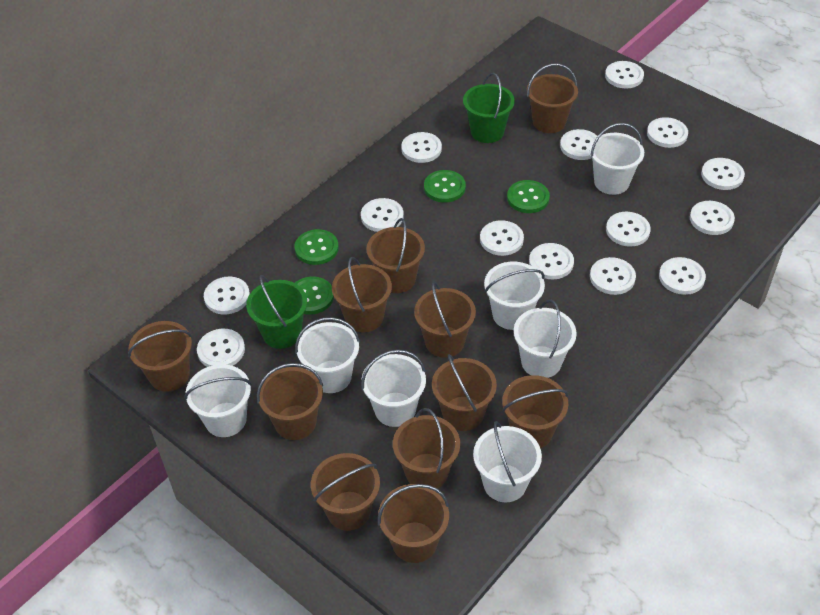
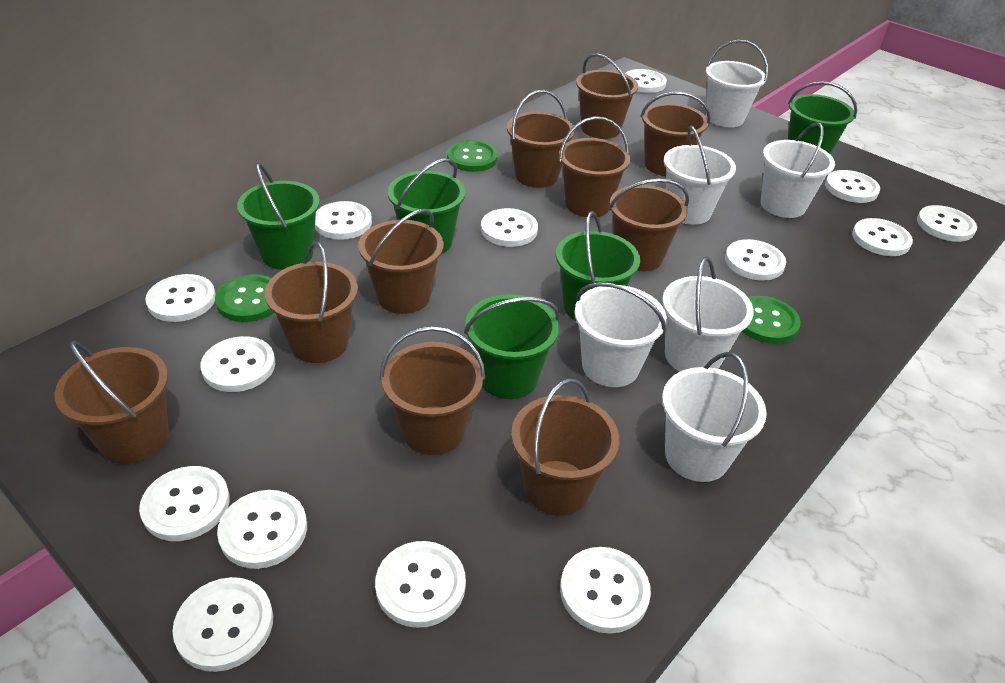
brown bucket: [128,321,192,392] [257,363,323,440] [311,453,380,531] [332,257,392,332] [366,218,425,293] [378,484,449,563] [393,408,460,489] [414,281,476,358] [432,354,497,431] [502,375,569,448] [527,63,578,133] = 11 -> [54,341,169,464] [265,241,358,363] [358,209,444,314] [380,326,486,455] [507,90,575,188] [511,378,620,516] [559,116,631,218] [576,53,638,139] [609,179,689,271] [641,92,710,176] = 10
green bucket: [246,275,307,349] [463,73,515,143] = 2 -> [237,163,320,270] [388,158,465,254] [464,294,560,399] [556,211,640,321] [788,81,857,154] = 5
green button: [294,229,339,265] [295,277,334,315] [424,170,466,203] [507,180,550,213] = 4 -> [215,274,274,322] [447,140,498,172] [742,296,801,344] = 3
white bucket: [185,364,252,437] [295,317,360,393] [361,350,426,427] [473,421,542,502] [484,262,545,330] [514,300,577,378] [590,123,644,195] = 7 -> [575,282,667,387] [662,257,754,372] [662,352,767,482] [663,125,736,225] [706,40,768,127] [760,122,835,218] = 6

